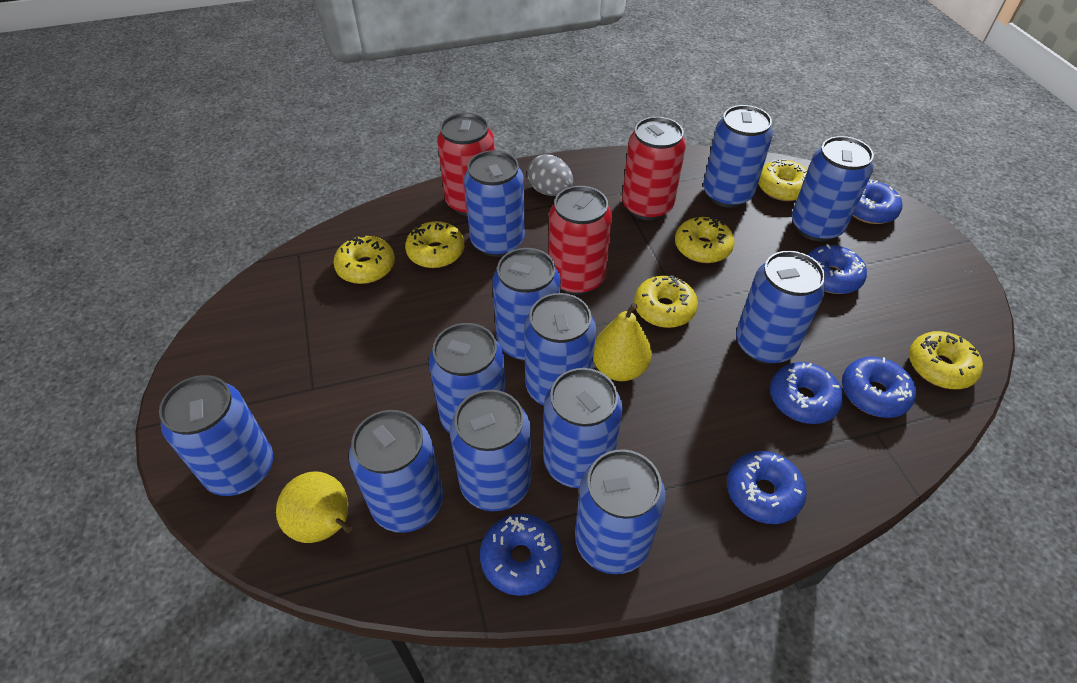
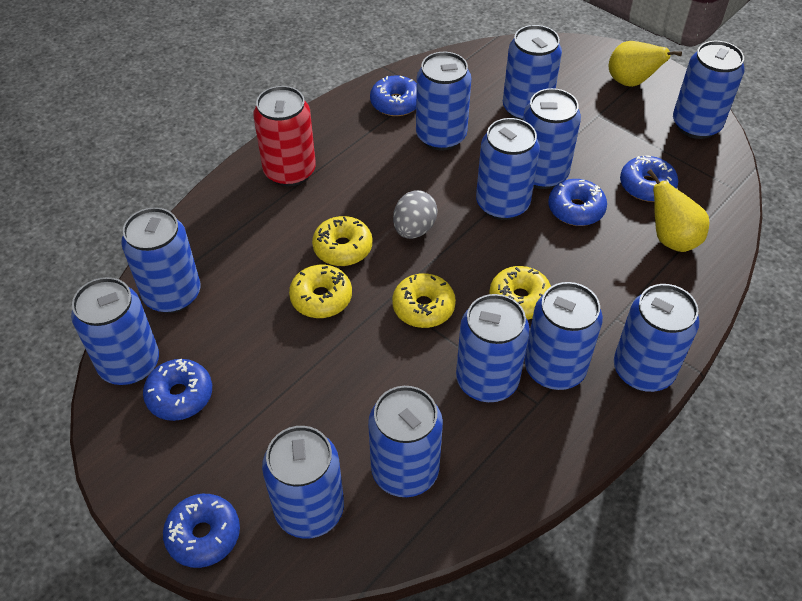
blue donut: [480,514,562,596] [727,451,807,524] [770,362,843,424] [808,244,867,294] [842,357,916,418] [853,180,902,224] = 6 -> [143,359,212,421] [163,494,240,568] [370,75,417,116] [548,179,607,226] [620,155,678,202] = 5
red can: [437,113,495,216] [549,186,612,295] [622,117,686,220] = 3 -> [253,86,316,186] = 1
yellow donut: [333,236,395,284] [405,221,464,268] [634,276,698,328] [675,217,734,263] [758,159,808,201] [909,331,983,389] = 6 -> [289,265,352,318] [312,216,372,266] [392,273,456,328] [489,266,551,320] = 4

